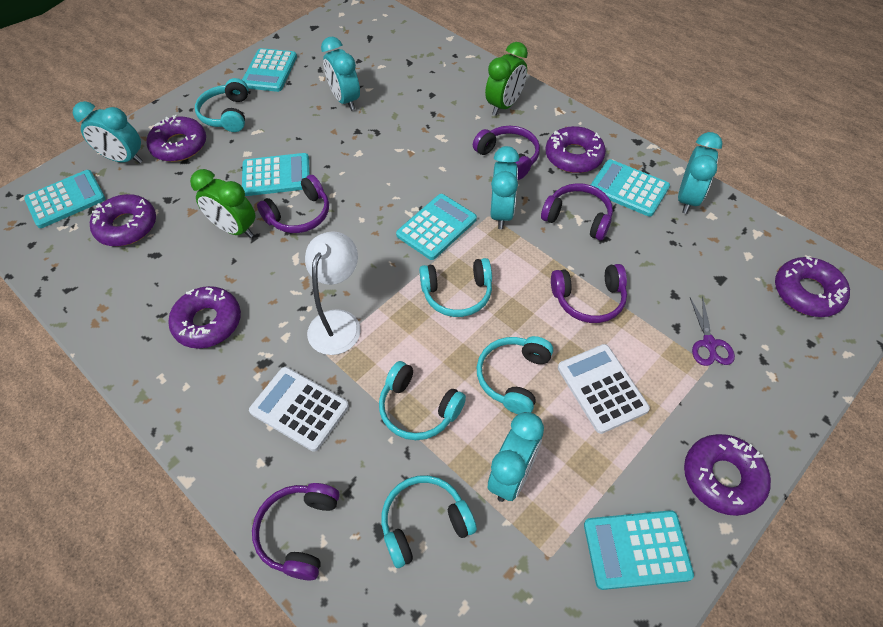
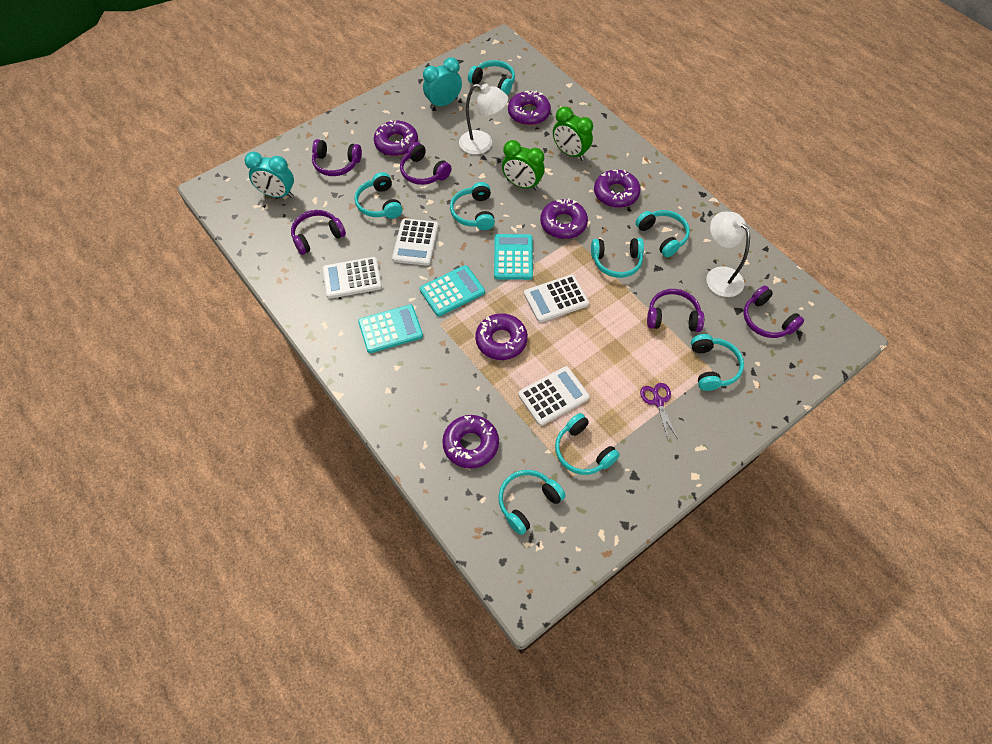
turquoise calculator: [24,170,106,228] [242,48,297,92] [242,153,310,196] [396,194,477,260] [584,510,694,590] [591,160,670,217] = 6 -> [358,304,423,353] [420,265,485,317] [494,234,533,280] = 3
turquoise clock: [73,101,143,164] [321,37,360,111] [488,412,544,502] [490,146,519,229] [678,132,723,214] = 5 -> [245,151,294,198] [423,57,462,110] = 2
turquoise headphones: [195,78,248,132] [379,361,466,440] [381,475,477,568] [419,258,492,317] [477,336,553,414] = 5 -> [354,172,403,219] [450,182,495,230] [468,60,515,96] [498,470,566,535] [555,413,620,475] [591,238,644,278] [635,210,690,257] [691,334,744,391] = 8
white calculator: [249,367,349,452] [558,344,650,434] = 2 -> [323,257,382,299] [392,218,438,266] [518,366,590,426] [524,274,589,323] = 4
white lamp: [305,231,361,355] = 1 -> [459,84,508,155] [706,212,750,297] = 2

